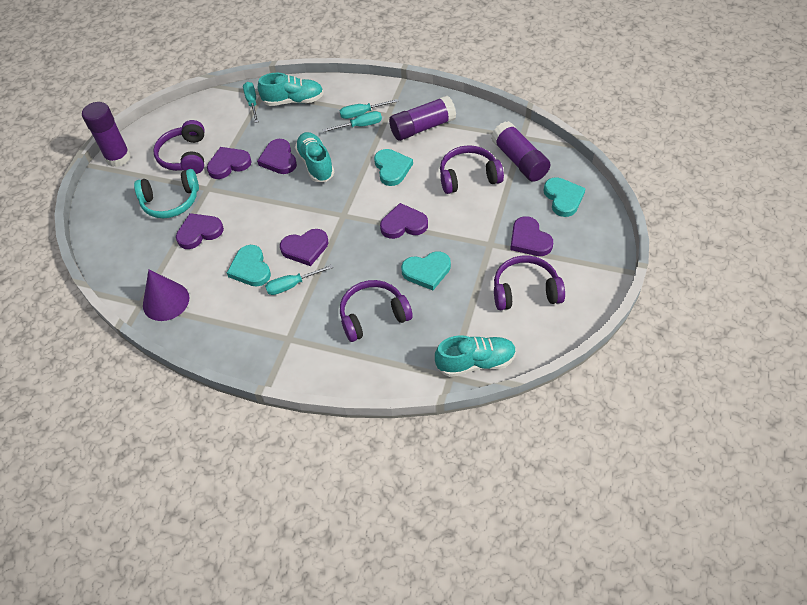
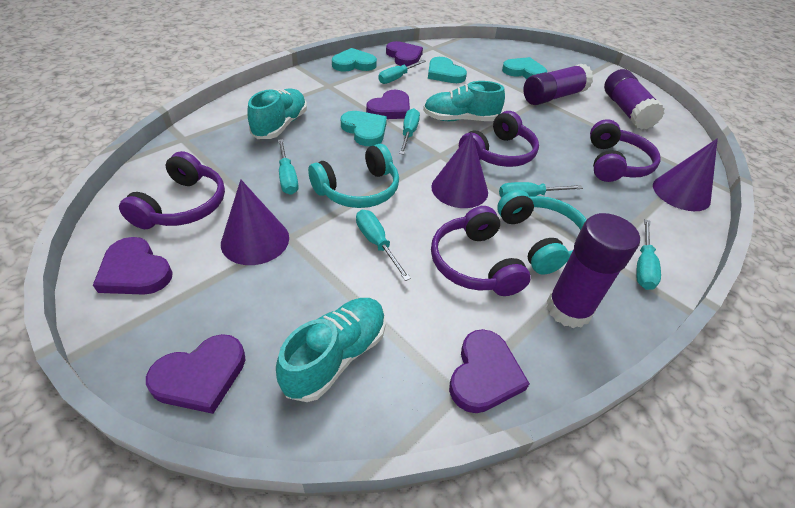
purple cone: [143,269,189,321] = 1 -> [221,179,289,265] [431,132,488,208] [653,138,718,211] = 3
purple heart: [176,213,224,249] [207,147,252,179] [257,139,297,174] [280,229,328,266] [380,203,428,239] [510,216,553,256] = 6 -> [93,237,173,295] [146,334,246,414] [366,90,410,119] [386,41,423,67] [449,329,530,413] = 5
turquoise headphones: [134,169,199,218] = 1 -> [308,144,399,208] [497,190,587,275] = 2
turquoise screwdriver: [243,82,259,123] [265,265,333,295] [323,111,382,132] [340,99,398,119] = 4 -> [278,139,299,195] [356,210,411,281] [378,60,426,84] [399,108,420,155] [499,182,583,197] [636,219,661,290] = 6

